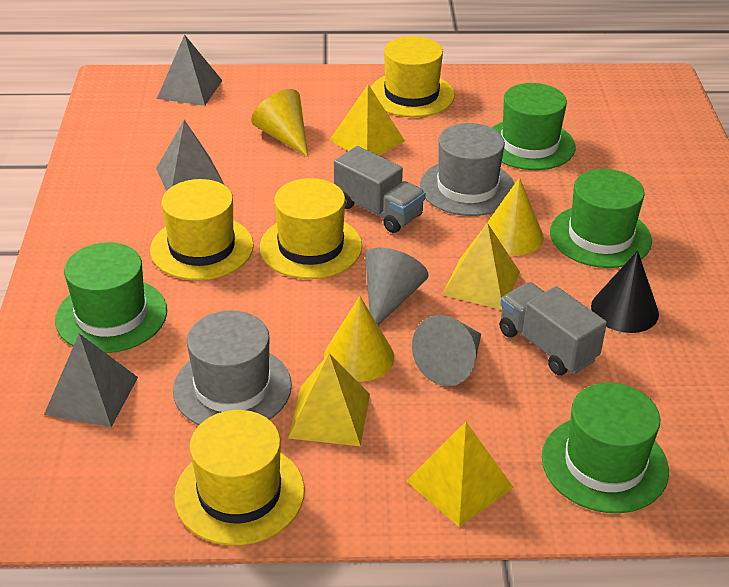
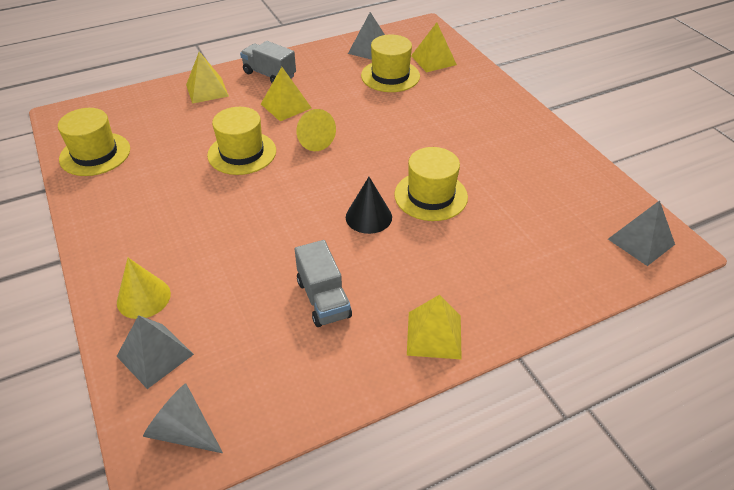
green hat: [55,242,167,353] [492,83,576,170] [542,382,669,513] [550,169,652,268] = 4 -> none = 0
grey cone: [365,248,429,325] [412,315,481,386] = 2 -> [143,383,223,453] = 1
grey hat: [173,311,292,425] [420,123,515,216] = 2 -> none = 0
yellow cone: [251,89,308,157] [324,296,394,382] [484,177,544,255] = 3 -> [117,258,171,319] [296,109,336,151] = 2

